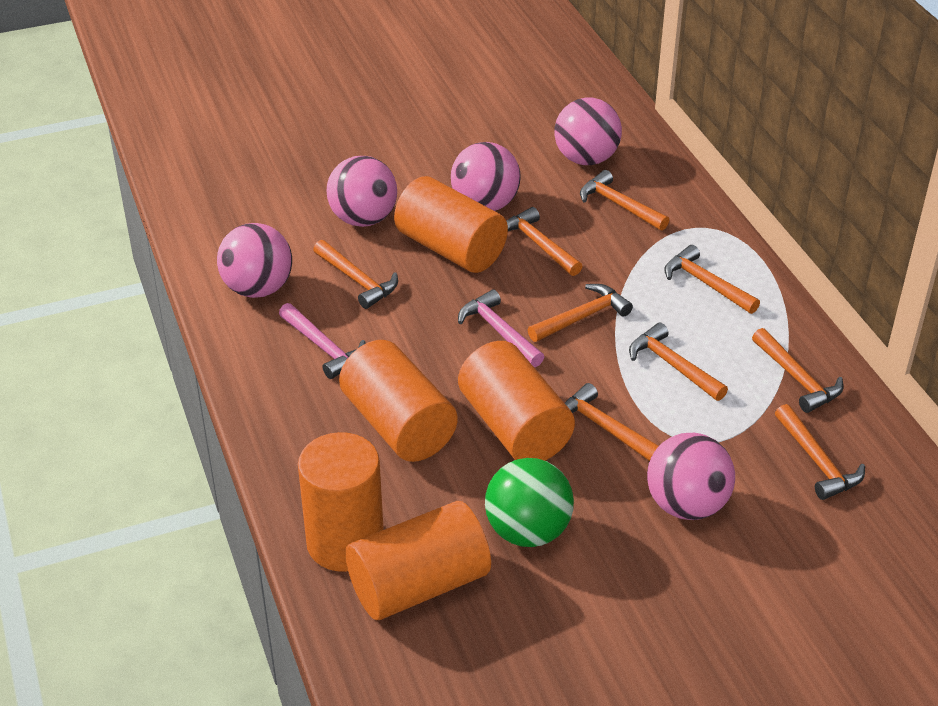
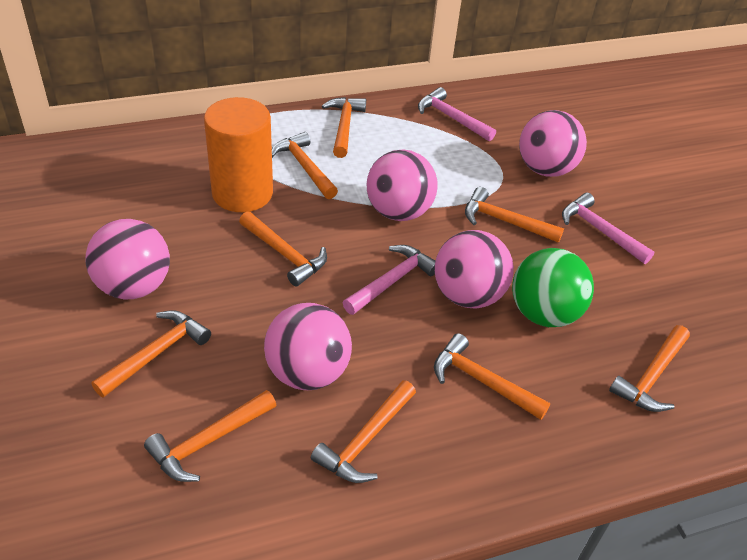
orange cylinder: [298,432,384,572] [339,340,458,462] [345,501,491,620] [394,176,508,273] [458,341,575,461] = 5 -> [204,97,273,212] = 1
pink hammer: [279,303,366,379] [458,289,544,367] = 2 -> [343,245,435,315] [418,87,496,141] [562,193,654,264] = 3

